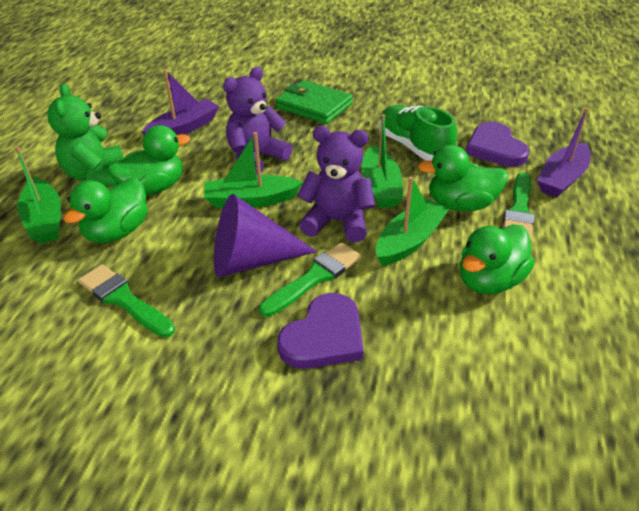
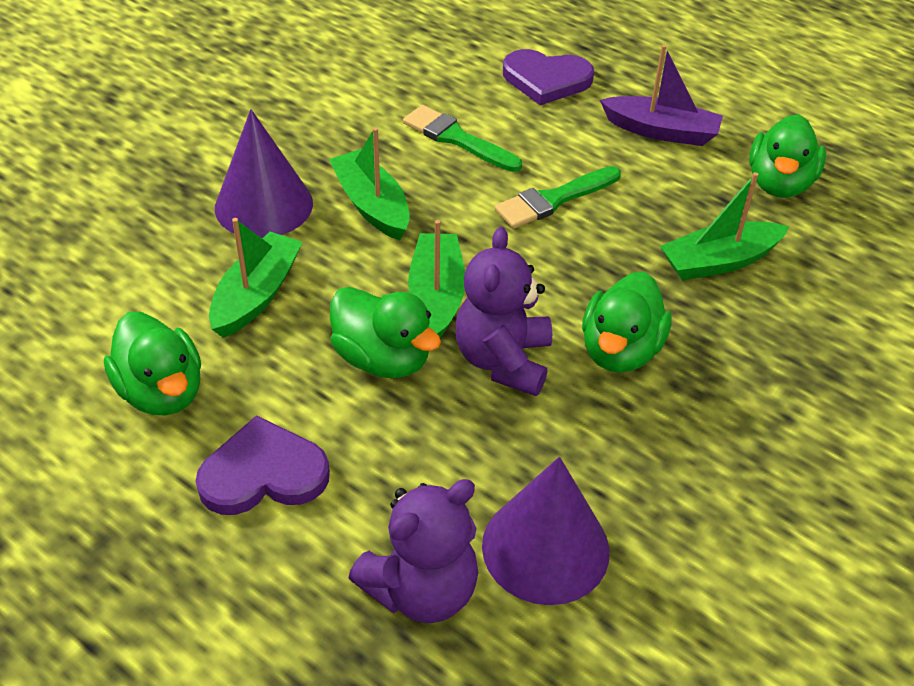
green brush: [78,264,175,338] [259,242,362,317] [503,172,535,241] = 3 -> [403,105,522,172] [494,166,621,229] = 2
green shoe: [379,105,457,161] = 1 -> none = 0
green teddy bear: [47,84,124,186] = 1 -> none = 0
green wallet: [276,80,353,124] = 1 -> none = 0
purple boat: [142,69,220,135] [537,108,591,198] = 2 -> [600,45,723,146] = 1
purple cone: [214,194,317,277] = 1 -> [215,109,313,238] [482,457,610,605] = 2

